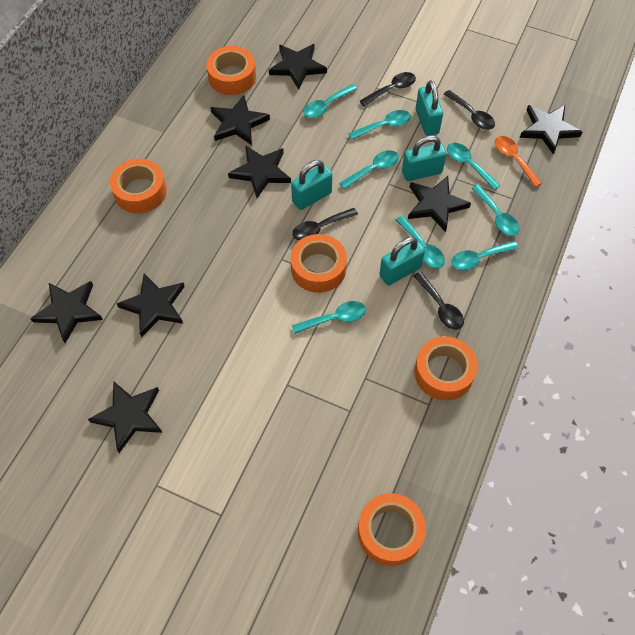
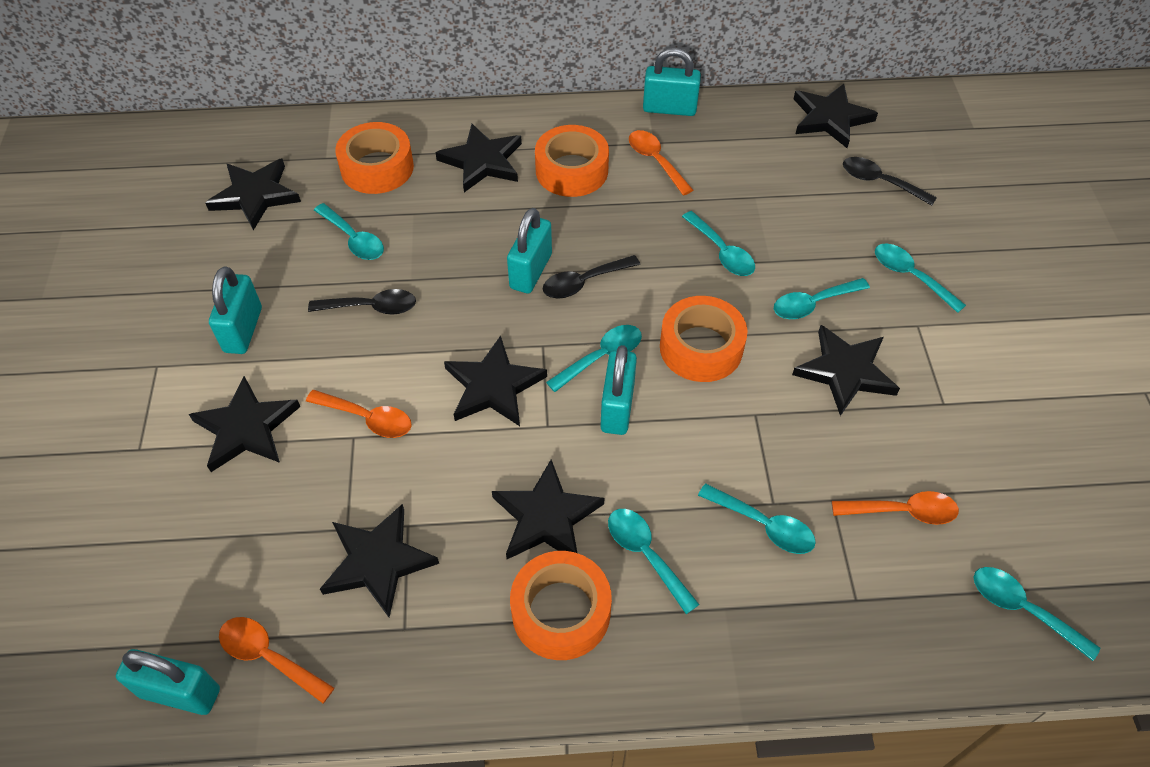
black spoon: [292,208,358,240] [360,72,416,106] [414,272,464,330] [444,90,495,130] = 4 -> [308,289,416,315] [543,255,640,299] [843,157,937,206] = 3
orange spoon: [495,136,542,187] = 1 -> [219,617,335,703] [306,390,412,438] [629,130,693,196] [832,491,959,525] = 4
orange tape: [110,159,167,213] [206,46,256,95] [290,234,347,293] [358,493,426,566] [414,336,478,400] = 5 -> [335,122,414,194] [510,551,612,660] [535,125,609,197] [660,296,747,382] = 4
turquoise padlock: [291,160,332,210] [379,237,425,285] [402,135,447,181] [416,80,443,136] = 4 -> [116,649,220,715] [209,266,262,354] [507,208,552,294] [601,345,637,435] [643,48,701,116] = 5

